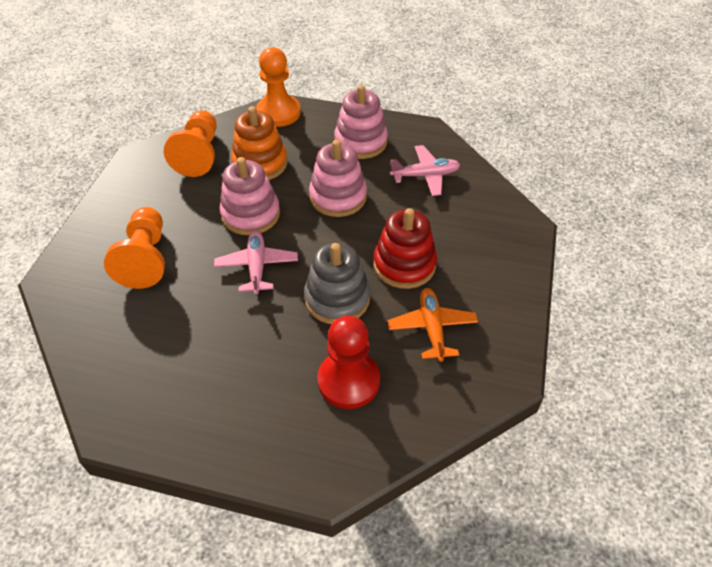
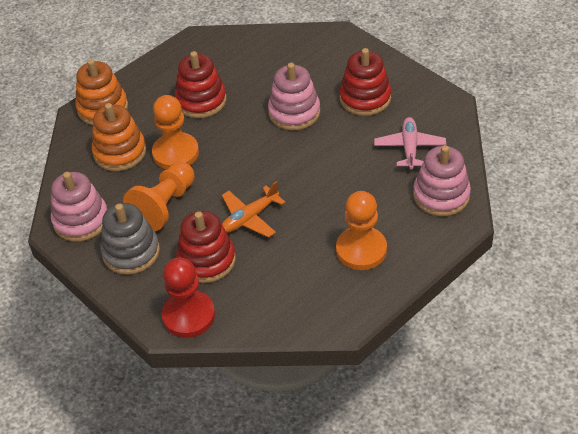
orange stacking toy: [231,106,287,180] = 1 -> [75,59,128,125] [92,103,146,171] = 2
pink plane: [214,230,298,295] [390,145,460,196] = 2 -> [374,117,446,170] = 1
red stacking toy: [374,208,437,289] = 1 -> [174,51,227,118] [176,211,236,283] [339,48,391,116] = 3

